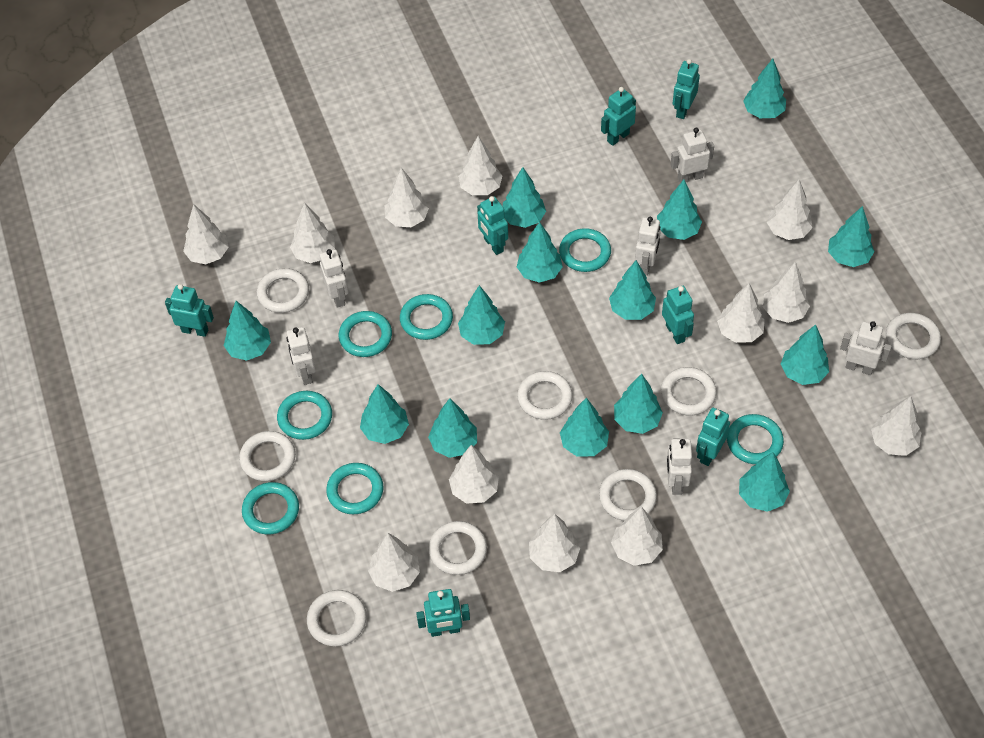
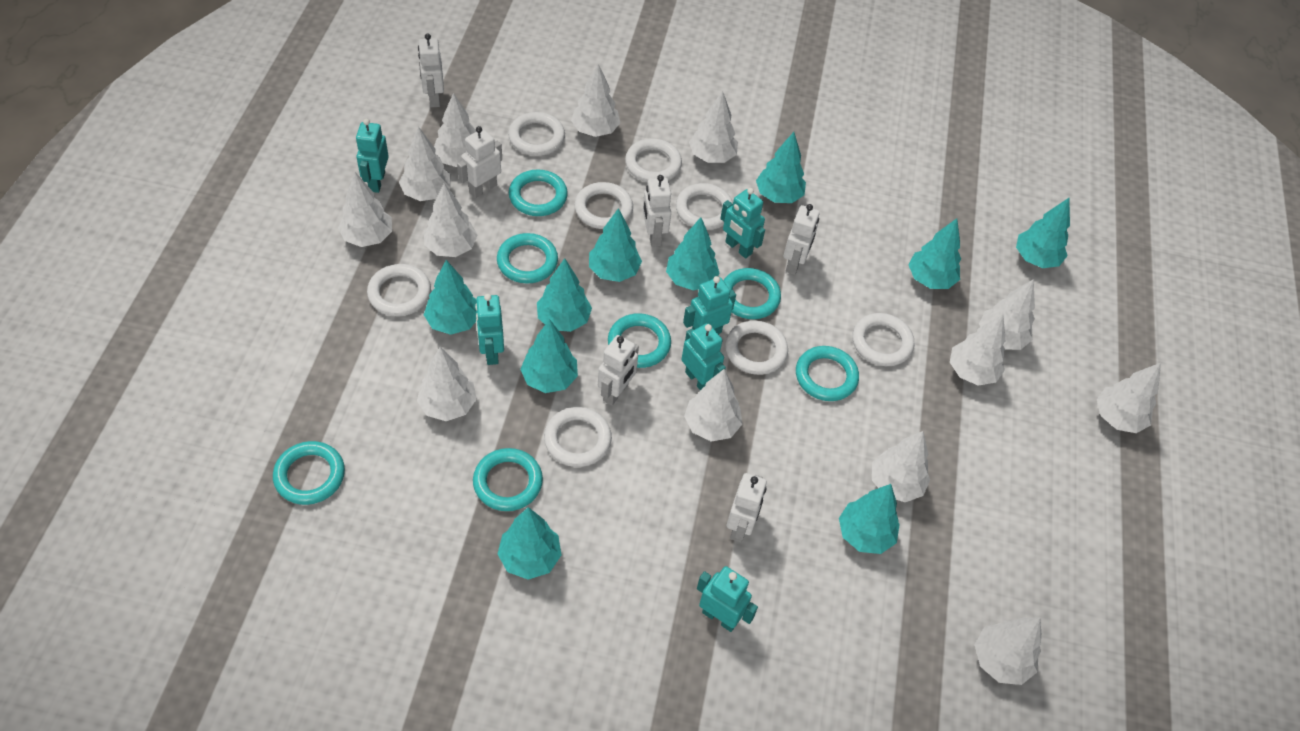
turquoise robot: [165,284,214,337] [416,589,470,637] [477,196,508,255] [601,87,636,146] [662,286,694,344] [673,59,700,119] [696,408,730,466] = 7 -> [356,119,389,193] [475,294,504,365] [681,323,726,390] [683,276,736,334] [697,566,758,632] [720,188,765,258] = 6
turquoise tree: [224,301,271,361] [360,384,409,444] [428,398,477,458] [458,285,505,345] [503,167,546,228] [517,222,563,283] [560,398,609,457] [609,260,656,320] [614,374,663,434] [657,180,702,240] [739,452,790,512] [743,59,786,118] [781,325,829,385] [828,206,875,267] = 14 -> [424,260,477,335] [498,507,561,580] [520,319,578,393] [537,258,592,332] [589,208,642,282] [666,217,720,291] [756,132,806,203] [839,484,900,554] [909,218,961,289] [1016,198,1070,268] = 10
white tree: [183,204,229,264] [290,203,335,263] [368,533,420,592] [385,168,429,227] [449,445,499,504] [458,136,502,195] [529,514,580,572] [611,507,663,566] [717,283,765,343] [763,262,810,323] [767,180,813,240] [871,396,922,456] = 12 -> [338,172,392,247] [399,126,451,201] [417,347,477,421] [424,183,478,257] [434,93,476,167] [571,64,620,137] [684,369,742,441] [689,91,738,163] [872,431,930,502] [950,314,1006,386] [975,618,1041,685] [979,279,1035,350] [1097,363,1161,433] = 13

